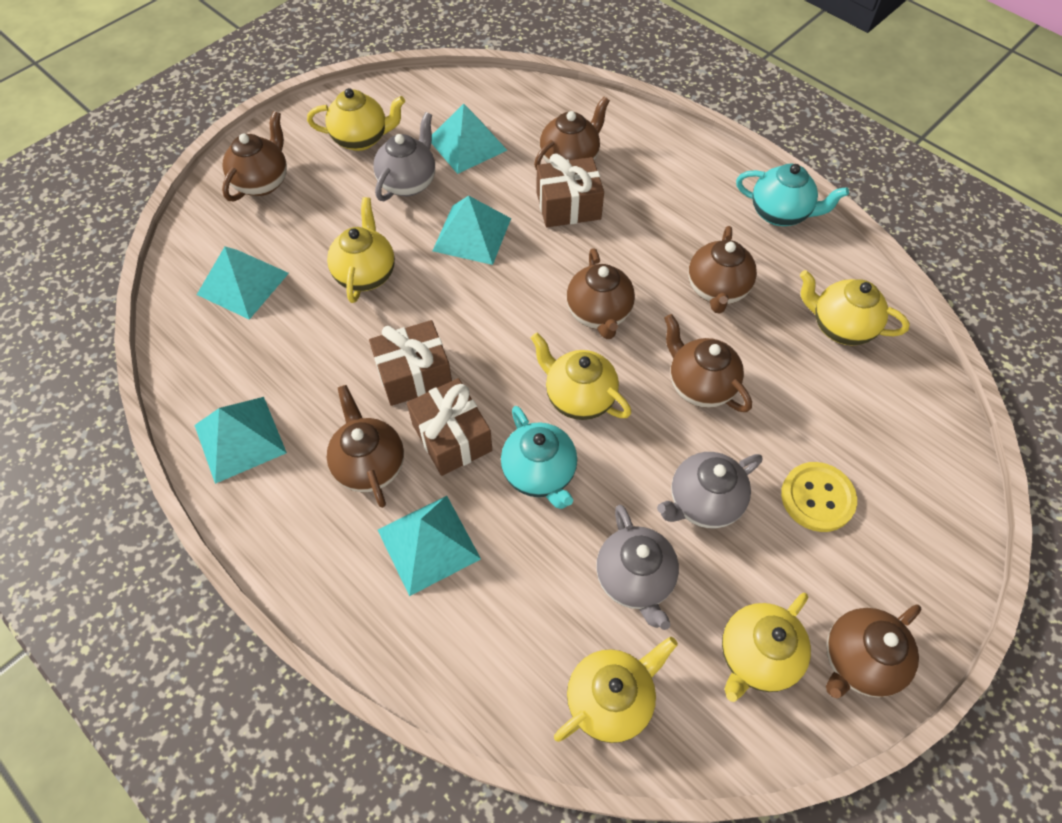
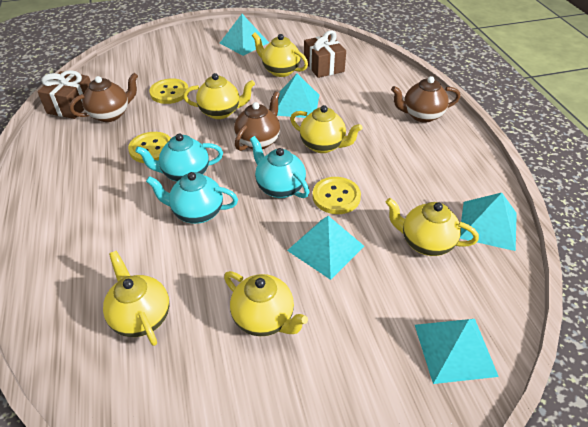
brown gift: [369,320,452,406] [407,378,492,476] [537,154,604,227] = 3 -> [37,70,91,119] [304,30,346,78] = 2
brown teapot: [222,111,287,202] [327,385,404,508] [534,96,610,170] [566,248,635,339] [664,314,752,412] [688,226,757,313] [826,604,921,698] = 7 -> [69,73,138,122] [234,91,280,151] [391,76,460,123] = 3
grey teapot: [373,112,435,201] [596,505,679,630] [657,452,762,528] = 3 -> none = 0
turquoise teapot: [501,406,577,509] [736,163,849,226] = 2 -> [135,134,223,182] [146,172,238,224] [250,136,309,198] = 3
yellow button: [781,462,857,532] = 1 -> [128,132,171,163] [149,78,189,104] [313,177,361,214] = 3

